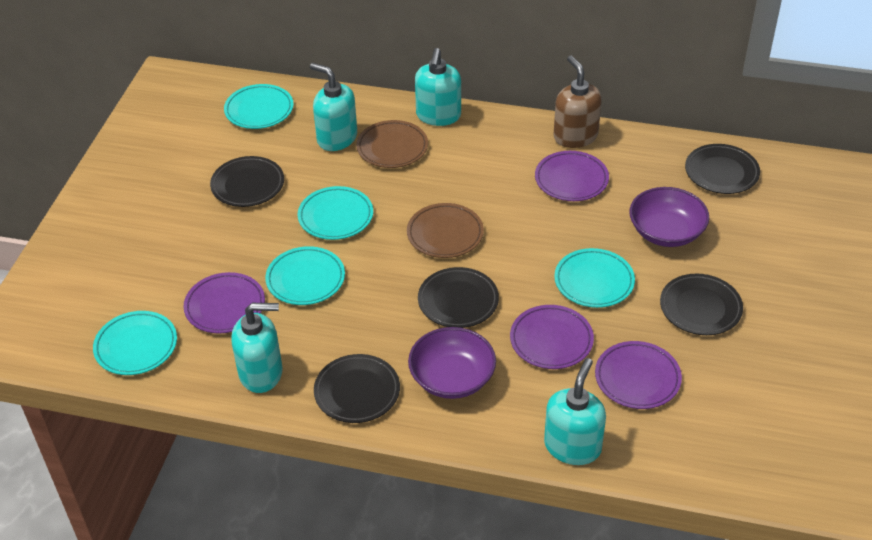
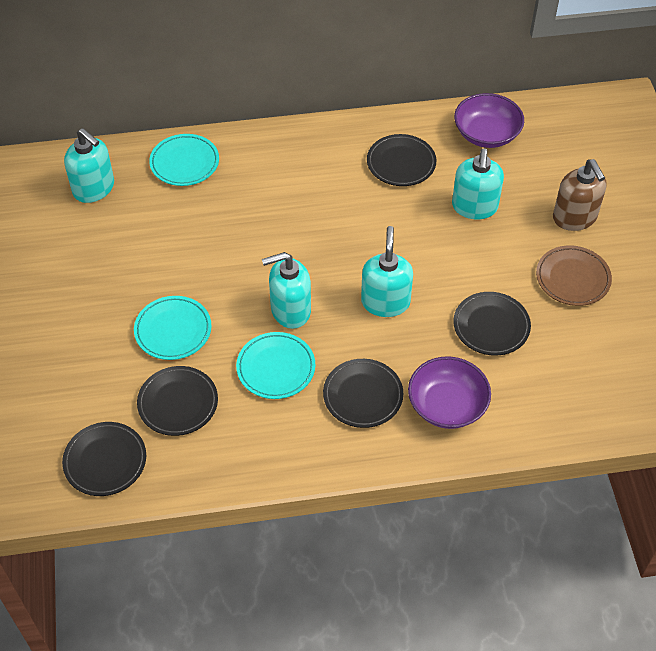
brown plate: [356,120,428,168] [407,203,484,258] = 2 -> [536,245,612,306] = 1
purple plate: [183,272,265,334] [510,305,594,369] [535,151,609,201] [595,341,682,409] = 4 -> none = 0
turquoise plate: [93,311,177,375] [224,84,294,129] [265,246,345,305] [298,186,373,240] [554,248,635,308] = 5 -> [134,296,212,360] [149,134,219,186] [236,332,315,399] = 3

